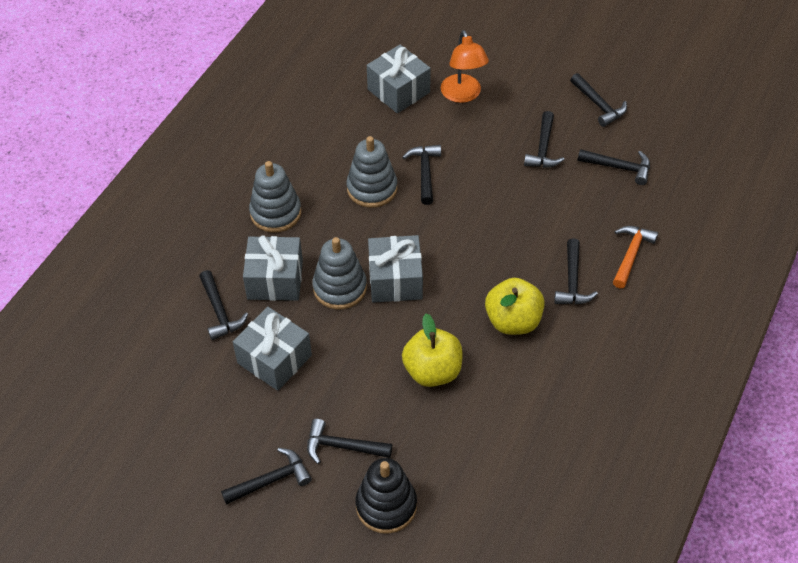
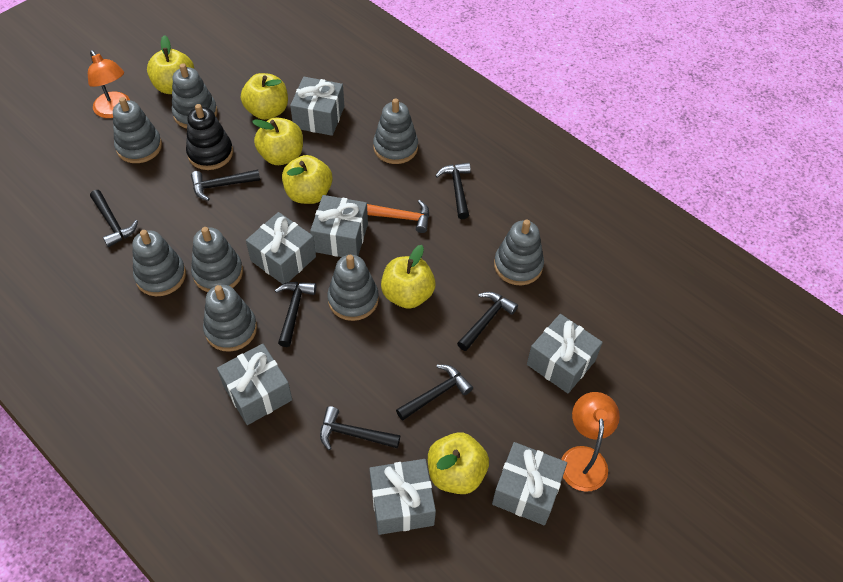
black hammer: [199,270,248,340] [221,448,312,505] [307,419,392,464] [402,145,441,205] [524,111,565,168] [554,239,598,304] [570,73,627,127] [577,149,650,185] = 8 -> [90,190,138,247] [191,169,260,201] [275,282,316,347] [320,406,400,450] [396,365,473,421] [435,162,471,219] [457,292,518,351] = 7
grey gift: [233,307,312,391] [243,235,303,301] [367,44,431,113] [368,235,423,303] = 4 -> [217,344,292,425] [246,212,316,284] [290,77,345,136] [310,195,368,257] [369,459,436,535] [492,442,567,525] [527,314,603,393] = 7
grey stacking toy: [249,161,301,233] [312,237,367,309] [347,136,397,208] = 3 -> [113,97,162,163] [132,230,186,296] [172,63,217,128] [191,227,243,292] [203,285,257,352] [327,255,379,321] [373,98,418,164] [494,219,544,285] = 8
orange lamp: [441,30,489,103] = 1 -> [88,50,130,118] [561,392,620,491] = 2
yellow apple: [402,313,463,387] [485,278,545,335] = 2 -> [147,35,194,94] [241,73,288,120] [252,117,303,165] [282,155,333,204] [381,245,436,309] [428,432,489,494] = 6

